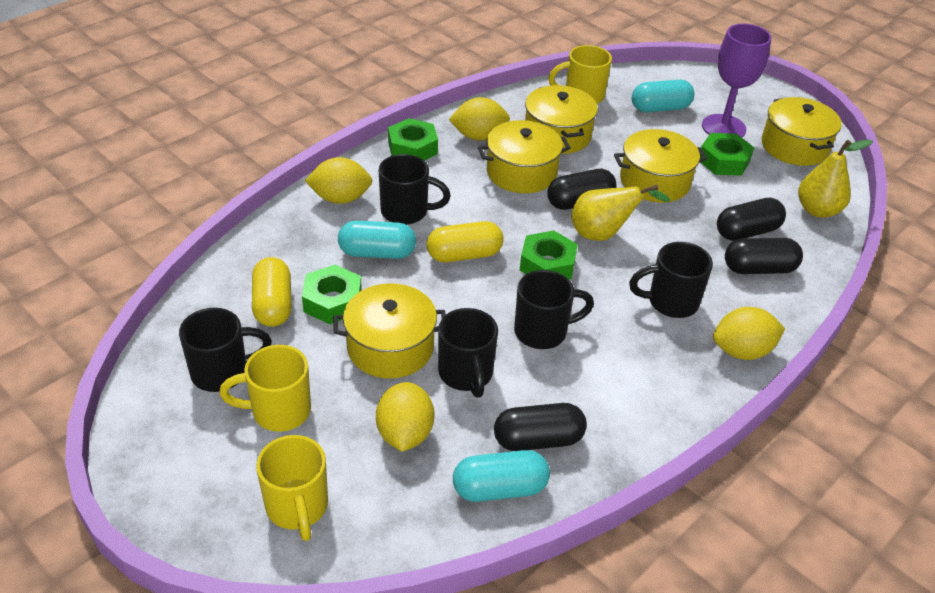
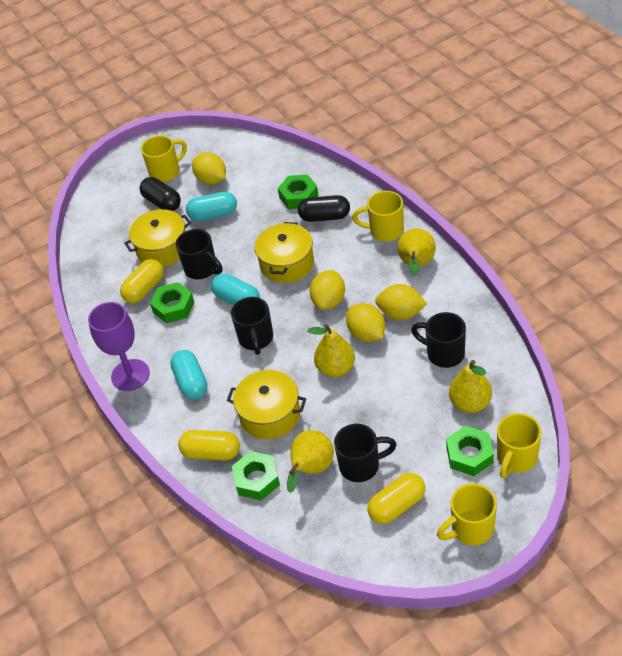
black capsule: [494,403,587,451] [547,169,617,210] [717,198,786,241] [725,238,803,274] = 4 -> [139,177,181,211] [298,195,350,222] = 2
black mug: [179,308,272,392] [379,154,451,225] [438,308,498,397] [514,270,594,349] [629,242,713,318] = 5 -> [176,229,222,279] [231,297,273,355] [334,424,397,482] [411,312,466,368] = 4
yellow capsule: [252,257,292,327] [427,221,504,262] = 2 -> [120,259,164,303] [178,430,240,460] [367,473,425,524] = 3
yellow mug: [219,345,311,432] [256,435,328,541] [548,45,612,104] = 3 -> [141,136,187,182] [352,191,404,241] [437,484,497,545] [497,413,542,478] = 4
yellow pear: [571,185,671,241] [798,140,873,218] = 2 -> [287,430,334,493] [308,324,355,377] [397,228,436,276] [449,360,492,413] = 4
yellow pot: [333,283,446,379] [478,120,571,193] [525,85,598,154] [614,129,707,203] [762,97,842,166] = 5 -> [124,209,191,267] [227,370,306,439] [255,222,314,283] = 3

